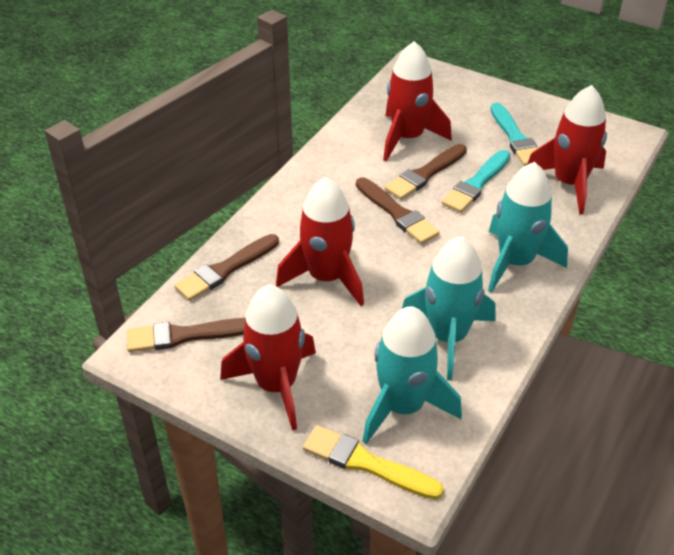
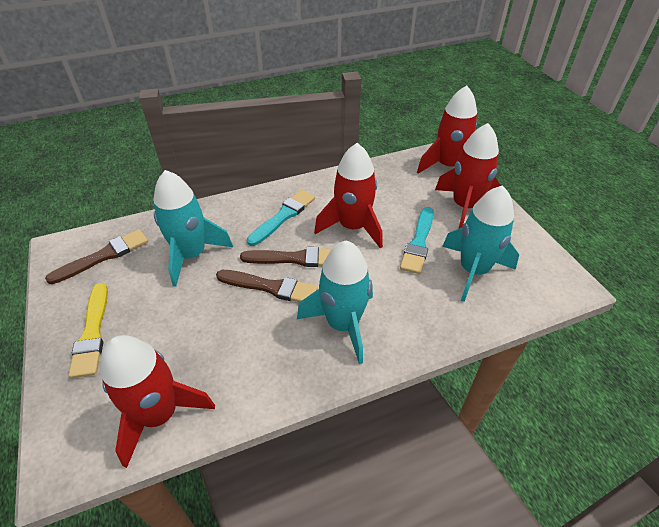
brown brush: [127,318,245,352] [174,234,279,301] [356,177,440,244] [385,144,467,200] = 4 -> [45,229,148,284] [216,270,318,302] [240,247,332,267] = 3

